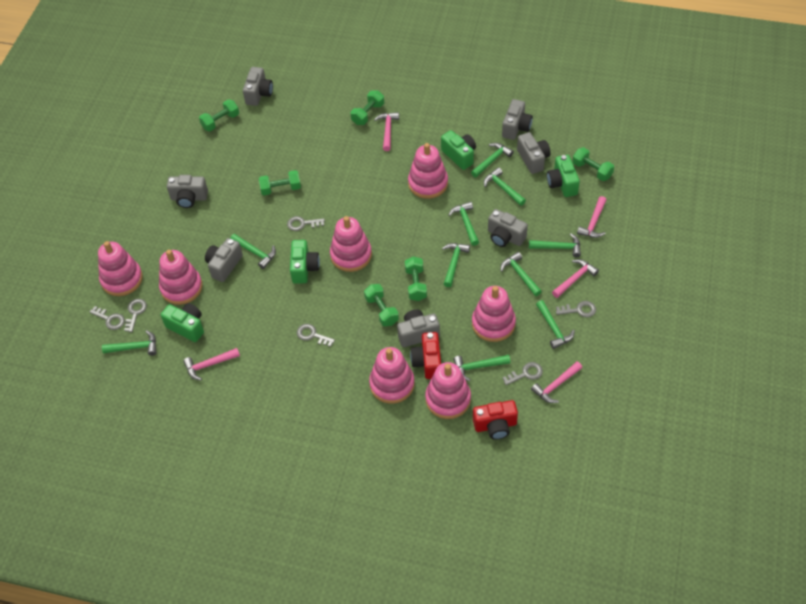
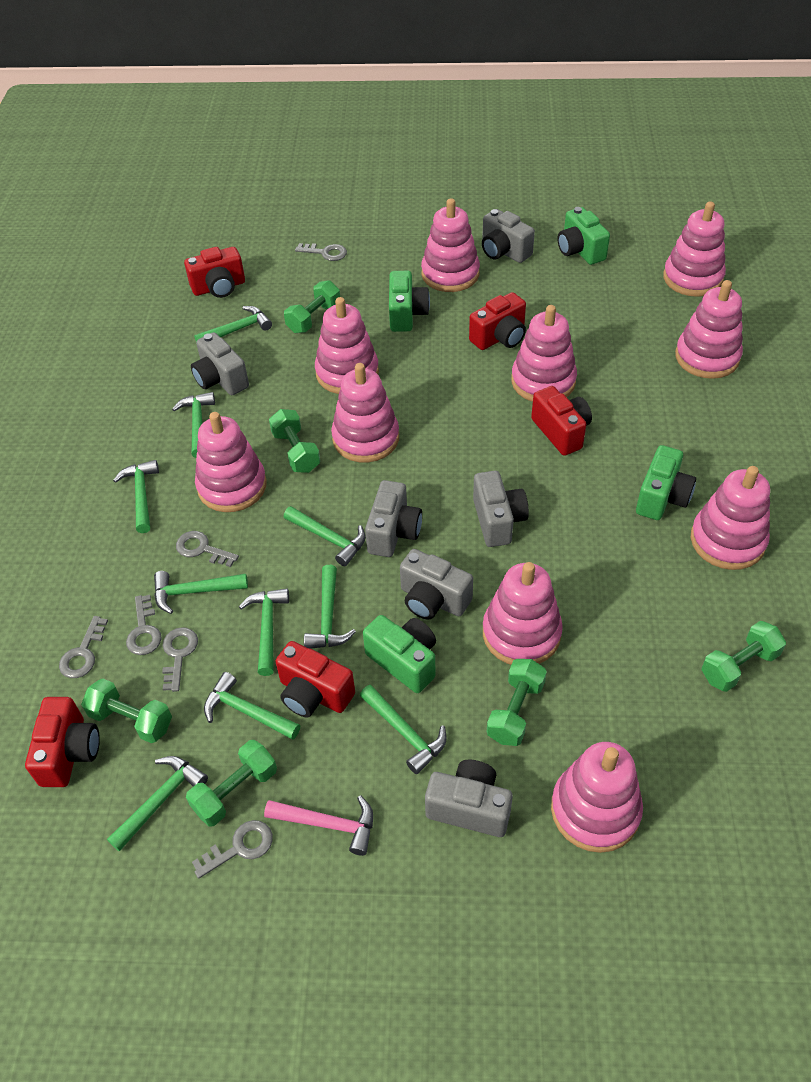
grey camera: [167,175,208,208] [205,238,243,282] [243,67,273,106] [397,309,440,347] [488,209,528,247] [502,99,533,140] [517,132,551,174] = 7 -> [191,332,249,395] [365,480,422,557] [400,549,473,619] [425,759,513,837] [473,471,529,547] [482,209,535,263] = 6
pink hammer: [183,348,240,381] [374,112,399,151] [531,362,582,403] [552,259,599,298] [577,196,606,238] = 5 -> [264,795,373,856] = 1
pink stacking toy: [98,241,143,296] [159,250,202,305] [330,216,372,272] [369,347,415,404] [408,143,448,199] [425,362,471,419] [472,286,516,342] = 7 -> [195,412,267,512] [315,297,379,394] [331,363,399,462] [421,198,480,292] [483,562,563,665] [511,305,577,402] [551,742,643,853] [663,201,726,297] [675,280,743,379] [691,466,770,570] = 10
red camera: [410,332,441,379] [473,400,518,440] = 2 -> [25,697,100,787] [184,247,245,298] [275,641,355,718] [469,292,526,350] [531,386,592,456] = 5

